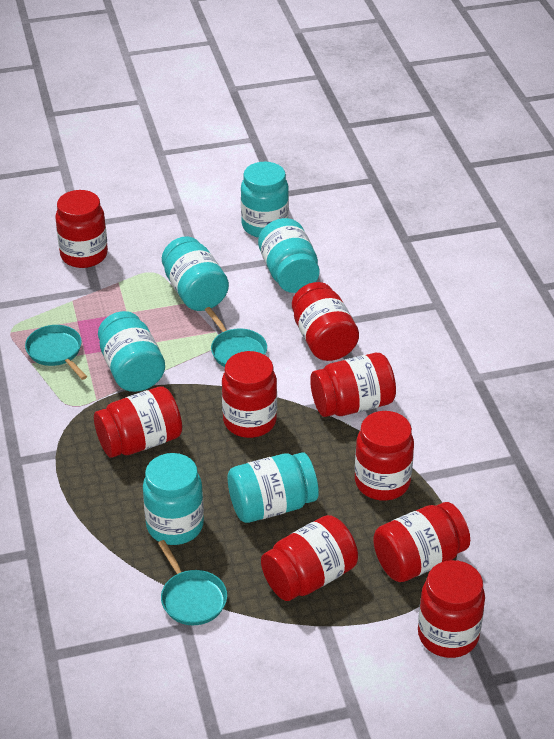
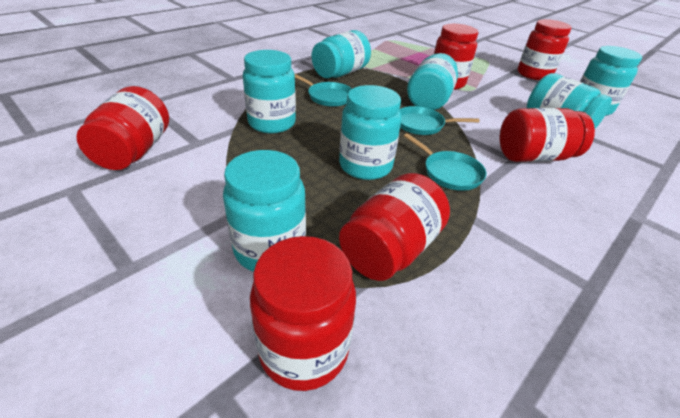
red jar: [55,190,108,268] [94,386,182,458] [222,351,277,438] [261,515,358,601] [292,282,359,361] [310,353,396,417] [355,411,414,501] [373,502,470,582] [418,560,485,658] = 9 -> [76,86,169,170] [250,236,356,391] [339,173,450,281] [434,24,478,90] [500,108,595,162] [518,19,572,80] = 6
turquoise jar: [98,311,165,392] [143,453,204,545] [162,236,229,311] [228,452,319,523] [241,162,289,238] [258,218,320,293] = 6 -> [223,150,306,272] [243,50,296,133] [312,30,371,78] [339,85,402,180] [407,53,458,110] [527,73,612,129] [580,46,642,116] = 7

